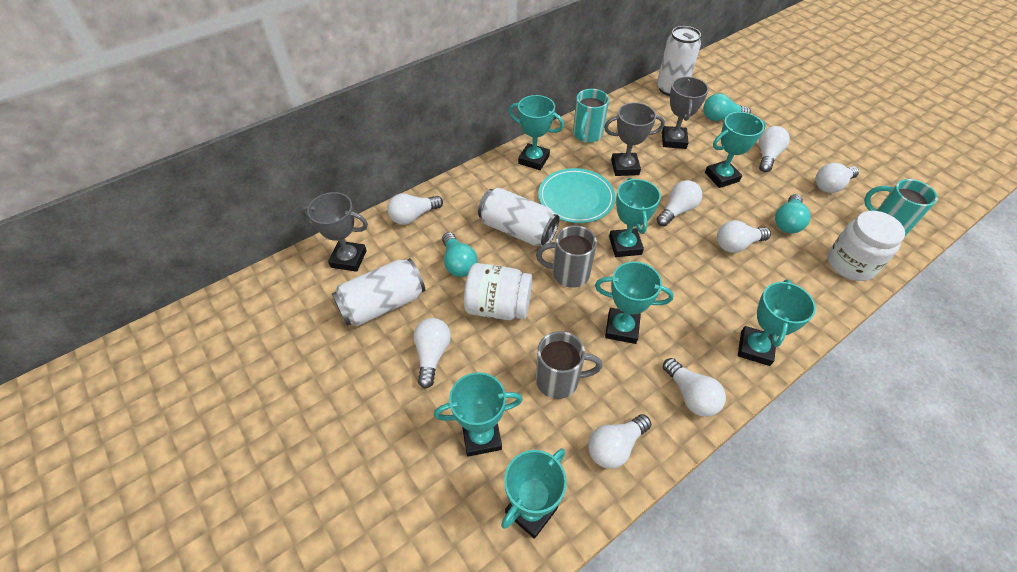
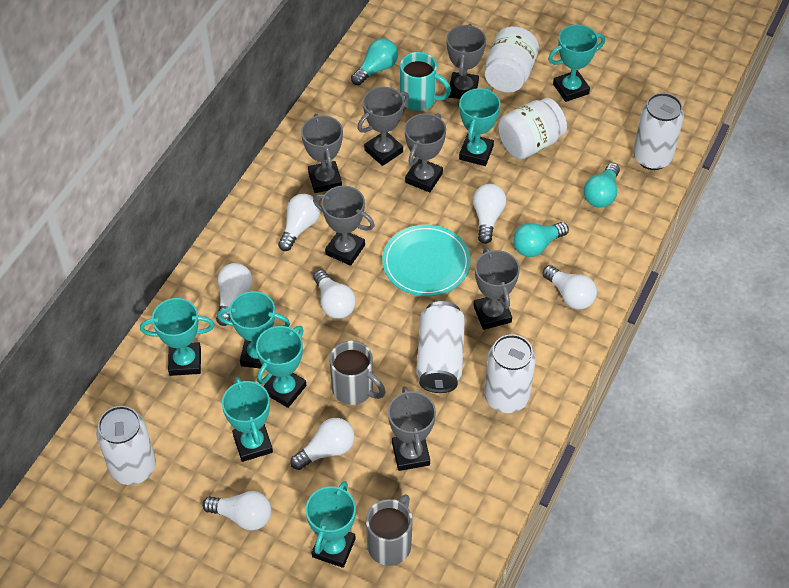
grey trophy: [300,192,368,272] [604,102,665,176] [662,77,709,149] = 3 -> [301,114,343,193] [313,186,375,266] [357,87,409,166] [388,386,436,471] [404,113,446,192] [447,24,486,99] [473,247,520,330] = 7
turquoise mug: [573,89,609,143] [864,179,938,236] = 2 -> [400,52,451,111] = 1
white can: [332,258,425,326] [478,187,560,246] [657,26,701,96] = 3 -> [96,406,156,485] [416,301,465,393] [484,334,536,413] [633,93,684,170] = 4
white light bulb: [388,193,443,225] [413,318,451,388] [588,414,651,469] [656,180,702,227] [663,358,726,417] [717,220,771,253] [759,126,790,172] [816,163,859,193] = 8 -> [202,491,271,530] [216,263,253,326] [278,194,320,251] [290,418,355,470] [313,270,356,319] [473,184,506,244] [542,265,597,310] = 7

